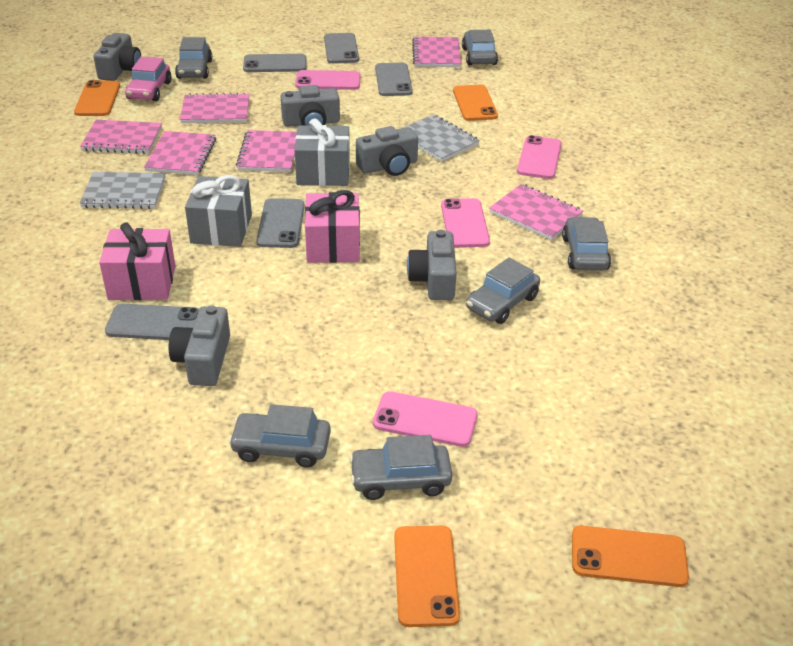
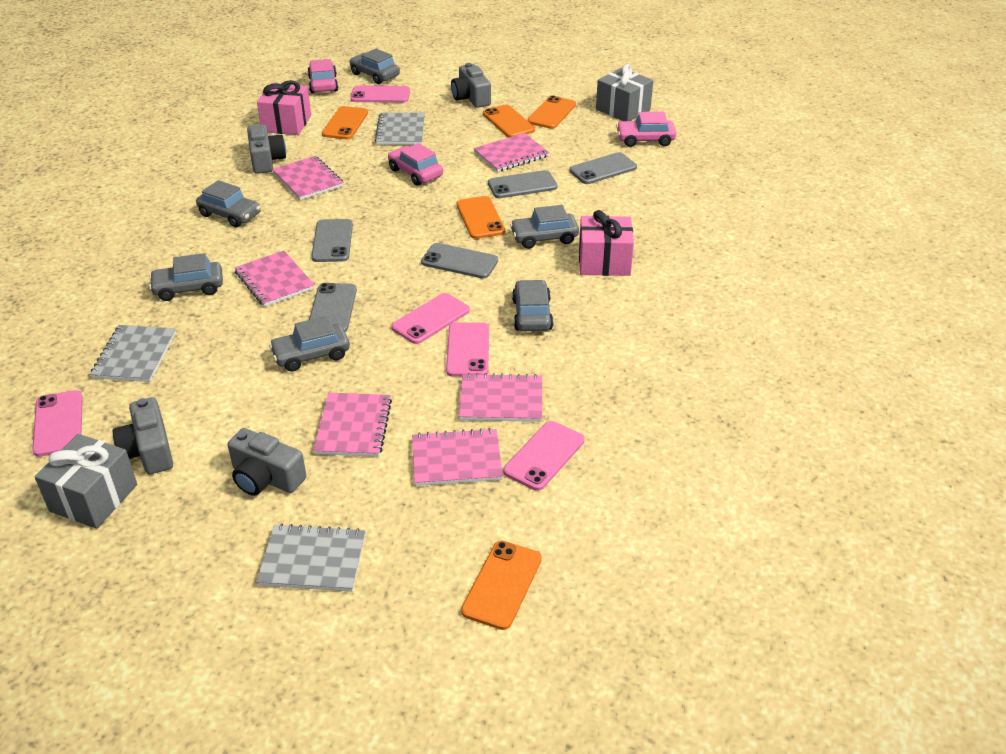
grey camera: [94,33,141,81] [169,305,230,386] [281,85,340,127] [356,126,418,176] [407,230,457,300] = 5 -> [113,397,173,474] [228,428,306,496] [247,124,286,174] [451,63,491,108] = 4
grey notebook: [80,172,165,209] [403,114,480,162] = 2 -> [90,325,176,382] [256,524,366,592] [375,113,425,145] = 3
orange phone: [74,80,120,116] [394,526,460,627] [453,85,498,121] [572,525,689,587] = 4 -> [322,106,368,139] [456,196,505,239] [461,541,542,630] [483,105,535,138] [527,95,576,129] = 5
pink car: [125,56,172,101] = 1 -> [308,59,338,93] [388,143,443,186] [616,112,676,147] = 3
pink phone: [295,70,361,90] [373,391,478,447] [441,198,490,248] [517,135,562,179] = 4 -> [32,390,83,457] [350,85,410,103] [391,293,470,344] [446,322,489,377] [503,421,585,491] = 5

